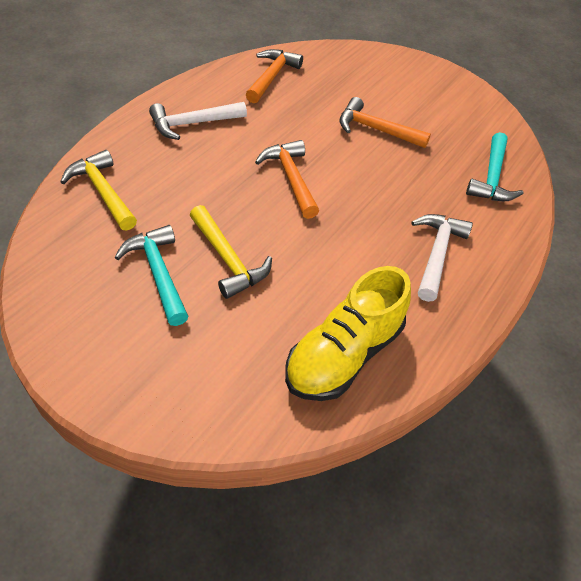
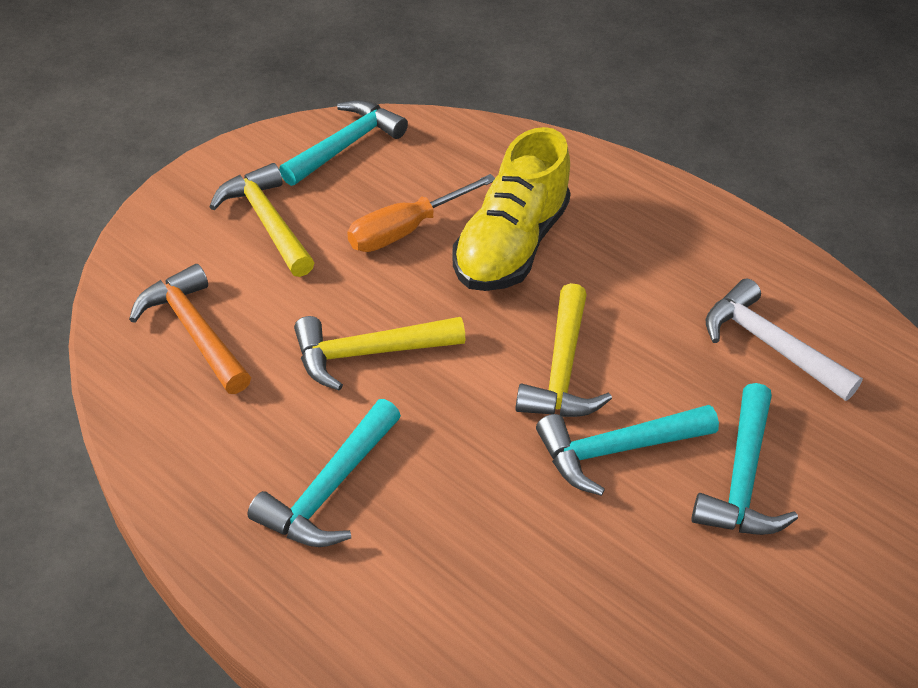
orange hammer: [246,49,303,103] [255,140,319,219] [339,97,431,148] = 3 -> [129,264,251,394] = 1
orange screwdriver: none = 0 -> [347,174,495,252] = 1
turquoise hammer: [114,225,189,326] [466,132,523,201] = 2 -> [247,399,401,547] [279,100,408,186] [536,405,719,496] [691,383,798,535] = 4
white hammer: [149,102,247,140] [411,214,473,302] = 2 -> [706,279,863,401] = 1
yellow hammer: [60,150,137,231] [190,205,272,299] = 2 -> [209,163,315,277] [294,316,465,391] [515,283,612,417] = 3

